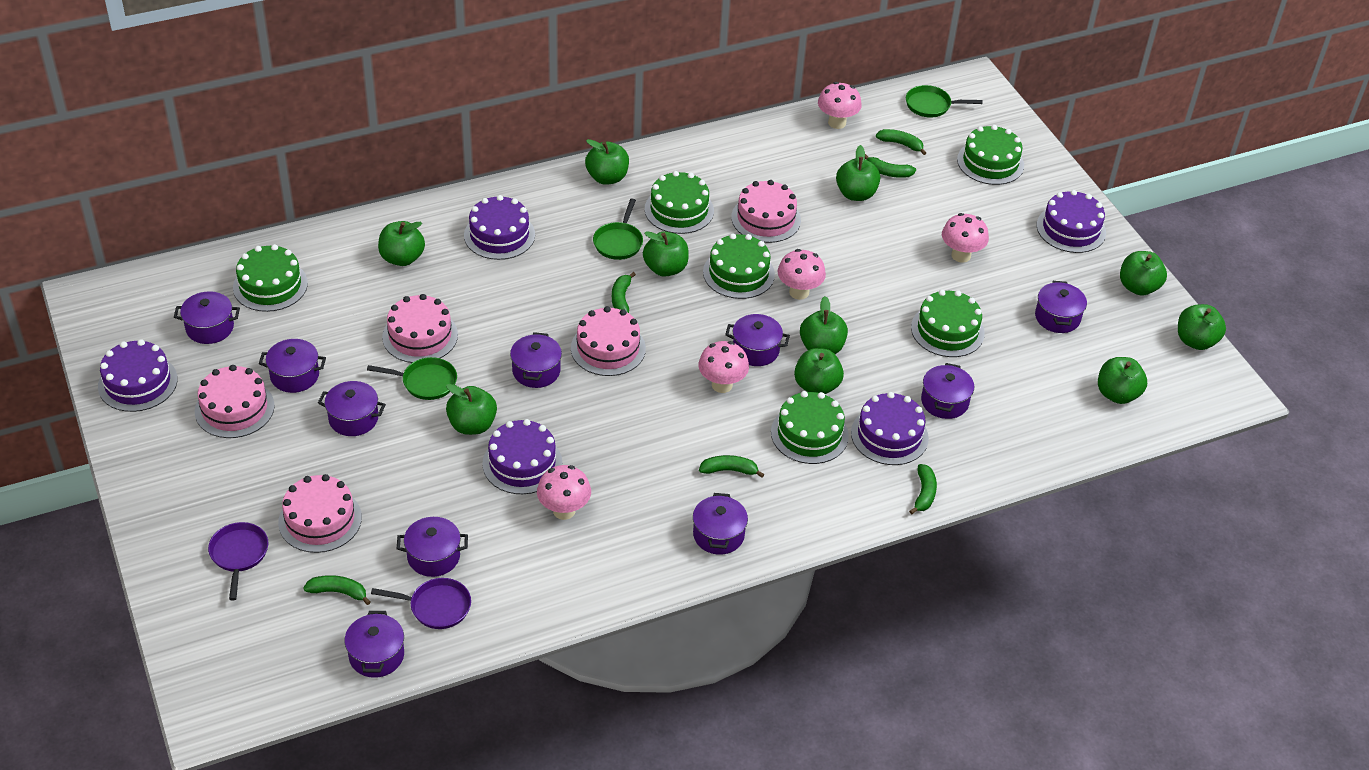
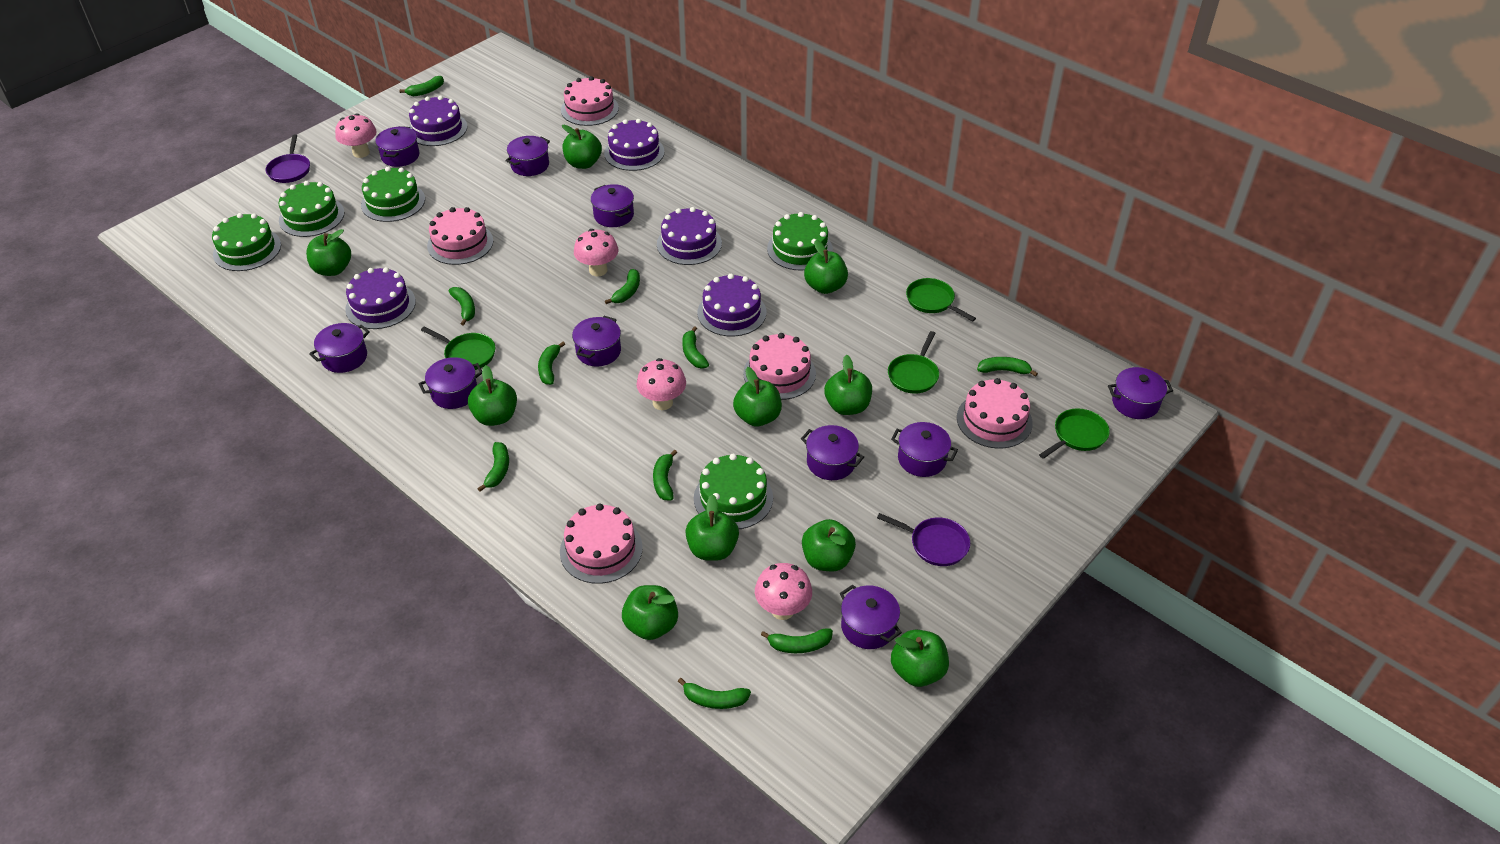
green banana: [303,575,371,605] [612,272,636,313] [699,455,764,478] [865,154,916,178] [876,129,926,155] [909,464,937,515] = 6 -> [400,76,444,96] [449,287,475,326] [477,442,509,492] [538,342,565,385] [605,269,640,304] [653,450,677,500] [678,678,751,709] [682,326,709,369] [761,628,833,653] [977,357,1038,377] = 10
green cake: [233,244,308,312] [645,171,714,234] [703,233,775,299] [771,391,849,464] [911,290,985,357] [957,125,1024,185] = 6 -> [212,213,281,271] [278,181,344,237] [361,167,425,222] [694,454,773,529] [767,212,833,271] = 5
green pan: [367,357,457,400] [593,199,643,260] [906,85,982,117] = 3 -> [421,327,495,370] [888,331,939,394] [906,278,976,322] [1039,408,1110,459] = 4
pink mushroom: [537,465,591,520] [698,341,749,393] [777,249,826,300] [818,82,862,129] [942,213,989,263] = 5 -> [335,113,377,158] [574,229,618,277] [636,358,686,410] [755,563,812,620] = 4

